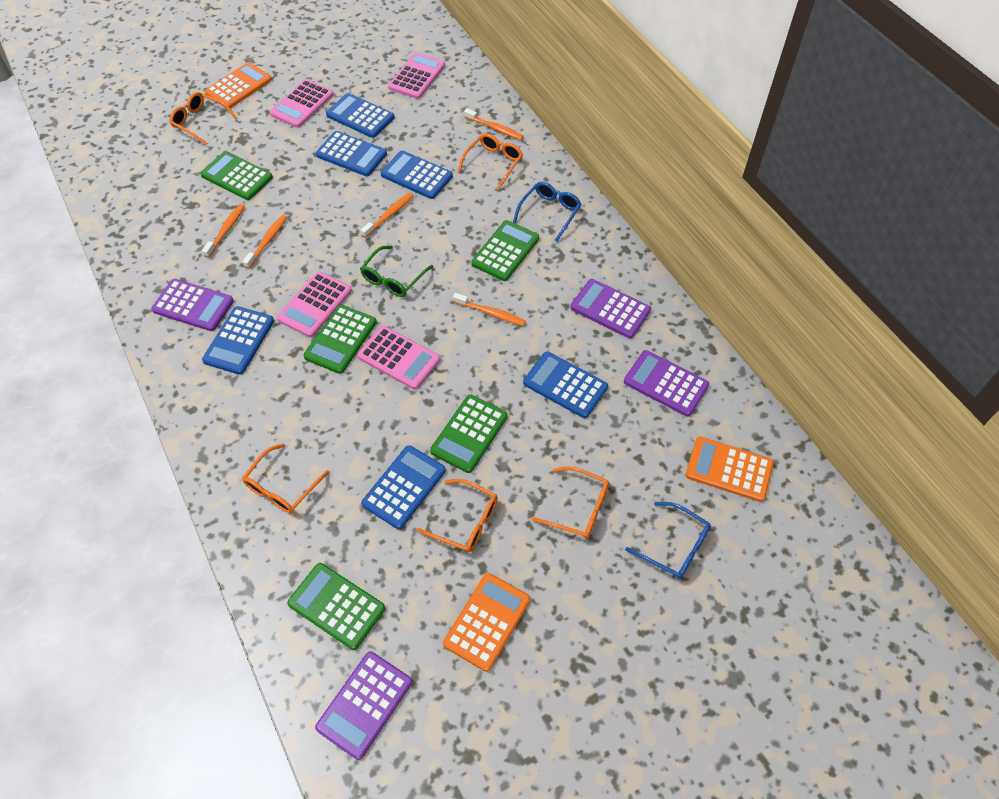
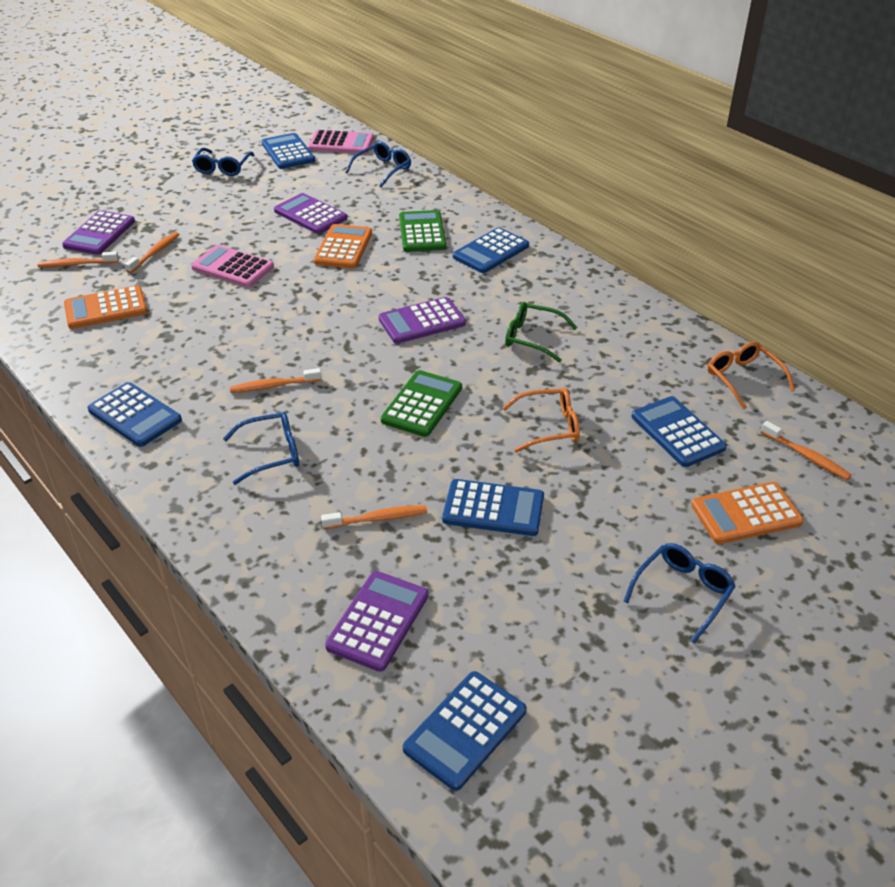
blue glasses: [513,182,581,242] [625,502,711,579] = 2 -> [192,148,255,176] [223,412,299,485] [345,141,411,187] [623,543,736,643] = 4
green calculator: [200,151,273,200] [287,563,385,650] [303,305,376,374] [430,395,508,473] [471,220,539,281] = 5 -> [381,370,462,437] [399,210,446,252] = 2
orange glasses: [169,92,237,146] [242,443,330,513] [417,479,498,553] [458,133,523,190] [532,467,609,538] = 5 -> [502,388,580,452] [707,342,795,410] = 2
pink calculator: [270,79,334,128] [277,272,352,337] [357,326,440,390] [388,52,445,99] = 4 -> [191,245,274,287] [308,130,374,154] = 2

